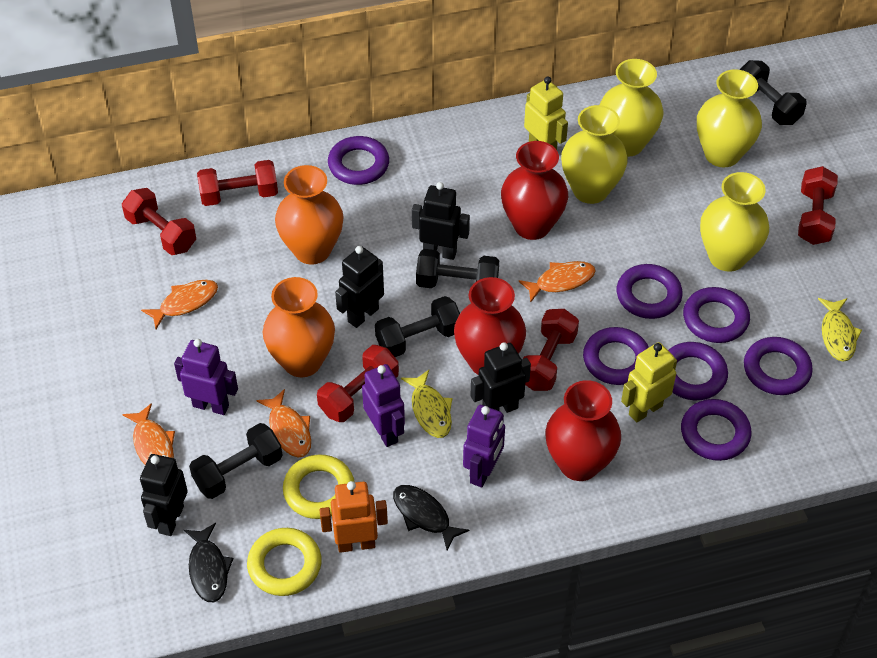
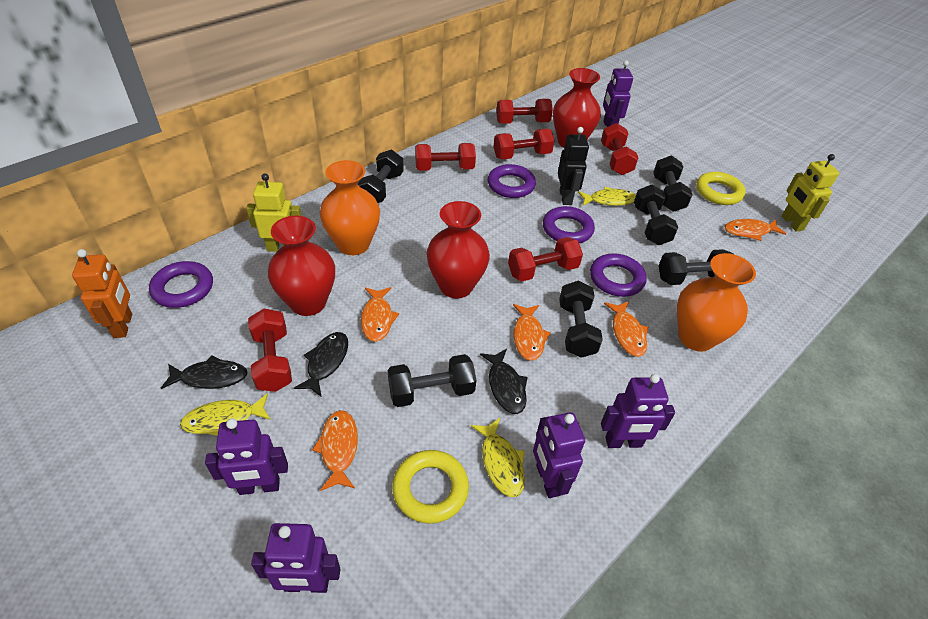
black dumbbell: [189,423,282,499] [375,296,460,357] [416,249,499,288] [740,60,807,125] = 4 -> [358,150,404,203] [388,354,476,407] [559,280,603,358] [634,184,678,245] [653,155,693,212] [659,249,733,285] = 6
black fish: [184,523,234,602] [393,485,469,551] = 2 -> [160,355,247,389] [294,332,348,397] [480,349,528,414] = 3
black robot: [140,454,188,536] [335,246,384,328] [412,182,470,260] [471,342,531,413] = 4 -> [558,127,589,205] = 1
orange fish: [122,403,175,465] [141,279,218,329] [257,389,311,457] [518,261,596,303] = 4 -> [312,410,358,491] [361,287,399,342] [513,304,551,361] [604,301,648,357] [724,219,786,241] = 5
purple ring: [328,136,389,185] [583,327,649,385] [617,264,683,319] [668,342,728,400] [681,399,752,461] [683,287,750,343] [744,337,813,395] = 7 -> [149,261,213,308] [488,164,536,198] [543,206,595,243] [590,253,647,297] = 4
purple robot: [174,339,238,415] [362,364,405,447] [463,405,505,487] = 3 -> [205,418,288,495] [251,523,340,593] [533,412,585,498] [601,374,675,448] [603,60,633,127] = 5
red dumbbell: [122,188,196,255] [197,160,278,206] [317,345,399,422] [523,309,579,391] [798,166,838,245] = 5 -> [248,309,292,392] [415,143,476,171] [494,129,554,159] [496,99,553,124] [508,237,583,281] [601,123,638,175] = 6
yellow fish: [401,370,452,438] [818,298,862,362] = 2 -> [180,393,271,436] [471,418,525,497] [578,187,636,206] = 3
yellow vase: [561,105,628,204] [600,59,663,157] [697,69,762,167] [700,172,769,272] = 4 -> none = 0

